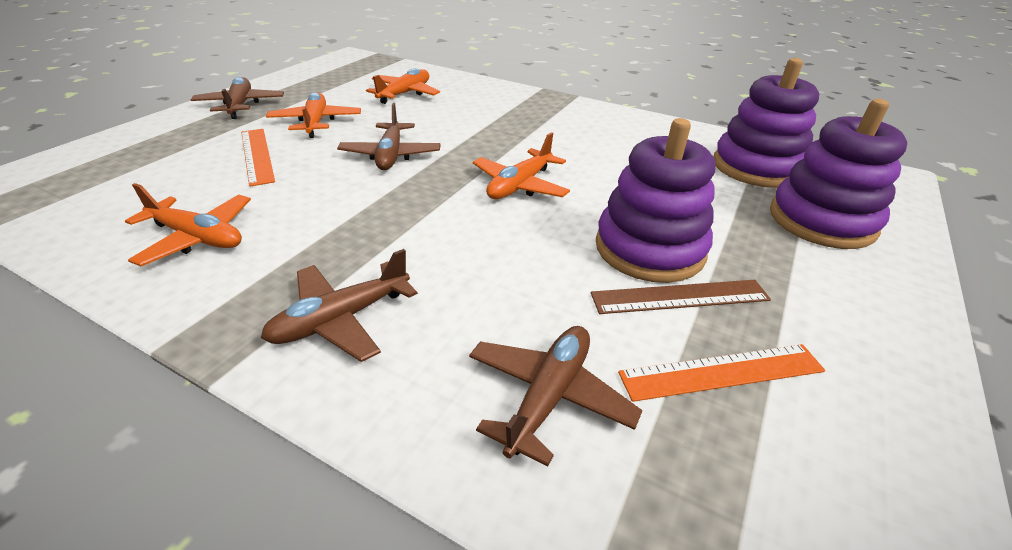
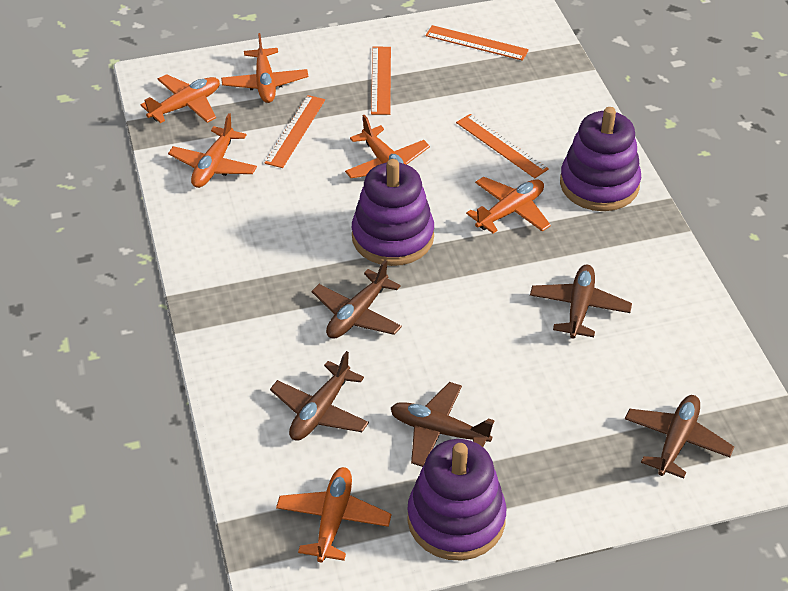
brown plane: [191,77,284,119] [261,249,418,362] [337,103,441,170] [469,326,643,466] = 4 -> [270,351,369,441] [312,260,402,339] [391,382,494,467] [530,265,632,339] [625,395,734,479] = 5
brown ruler: [591,280,771,314] = 1 -> none = 0
orange plane: [125,183,251,266] [266,92,361,138] [366,68,440,104] [473,132,570,199] = 4 -> [141,74,220,123] [168,113,257,188] [221,33,309,103] [276,467,392,562] [345,115,430,178] [466,177,551,234] = 6
orange ruler: [241,129,275,187] [618,344,825,402] = 2 -> [265,95,325,168] [371,47,391,115] [425,25,529,61] [456,114,549,178] = 4

